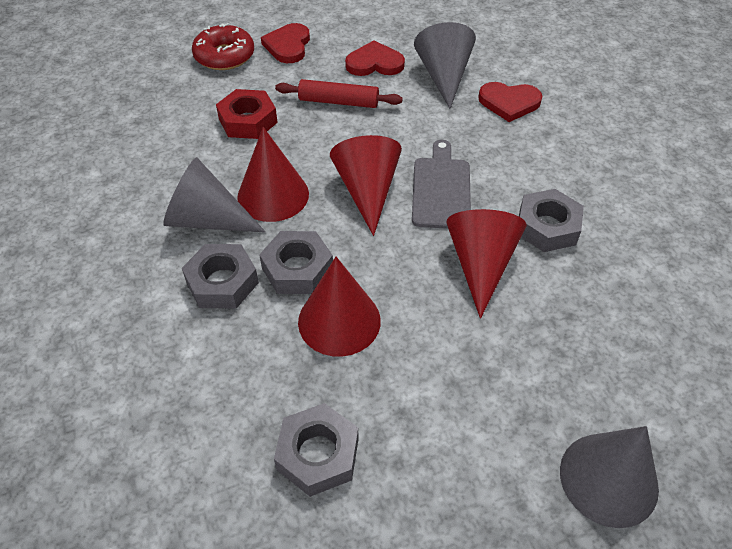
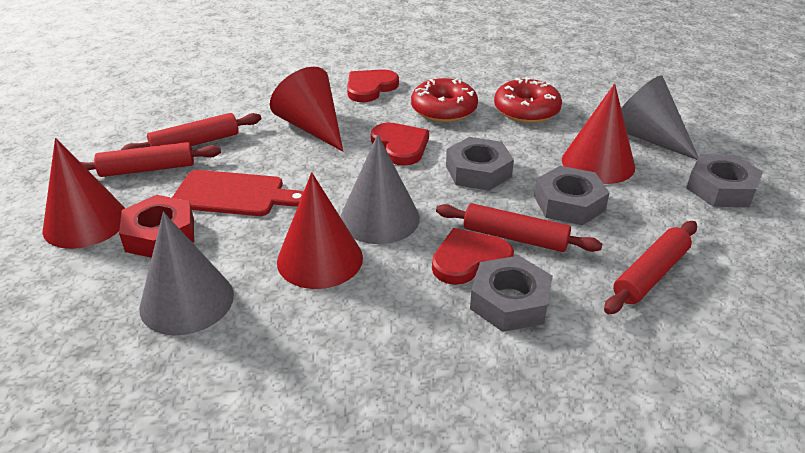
grey cutting board: [412,140,471,229] = 1 -> none = 0
red cutting board: none = 0 -> [172,170,304,216] = 1
red donut: [192,23,254,70] = 1 -> [411,78,478,122] [494,77,562,123] = 2
red rolling pin: [275,79,403,108] = 1 -> [80,142,221,177] [121,113,261,150] [436,203,602,252] [604,221,697,314] = 4

